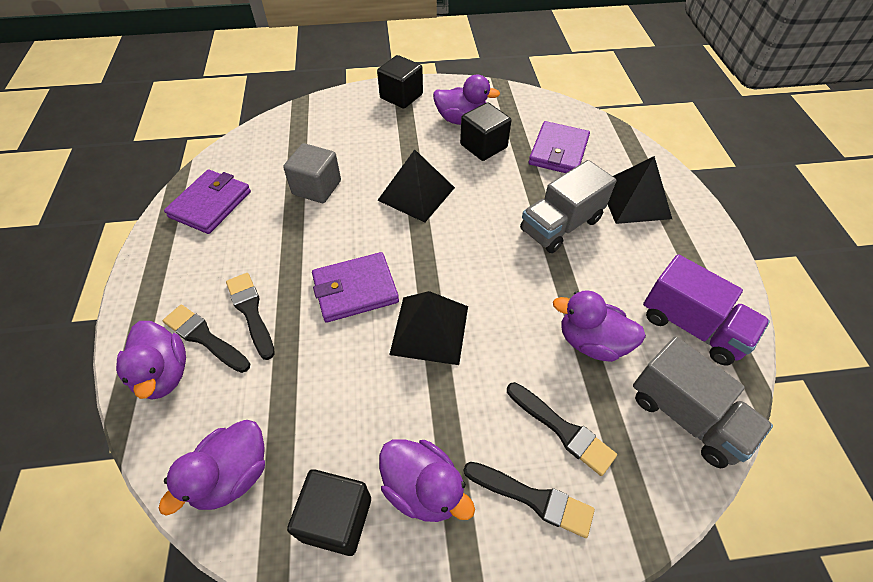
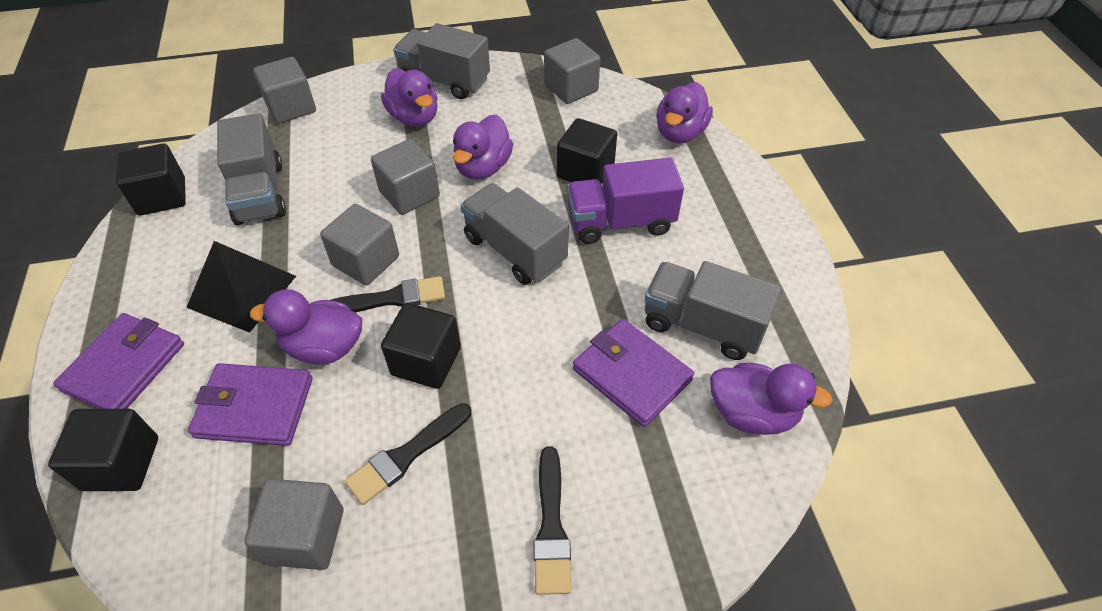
black brush: [163,305,250,373] [226,273,275,360] [464,462,595,538] [507,382,617,476] = 4 -> [331,276,445,312] [345,403,471,505] [533,446,571,595] = 3
black cube: [287,469,371,556] [377,55,423,108] [460,102,511,161] = 3 -> [48,409,158,491] [116,143,186,216] [381,303,461,389] [557,118,617,184] = 4
black pyramid: [377,149,455,223] [389,291,468,365] [608,156,672,224] = 3 -> [186,241,296,333] = 1
grey cube: [283,143,341,203] = 1 -> [244,479,343,570] [253,57,316,124] [320,204,399,285] [371,139,440,215] [544,38,600,104] = 5
grey truck: [520,160,616,253] [633,336,773,468] = 2 -> [217,113,286,225] [393,23,490,99] [460,183,569,285] [644,261,781,360] = 4

